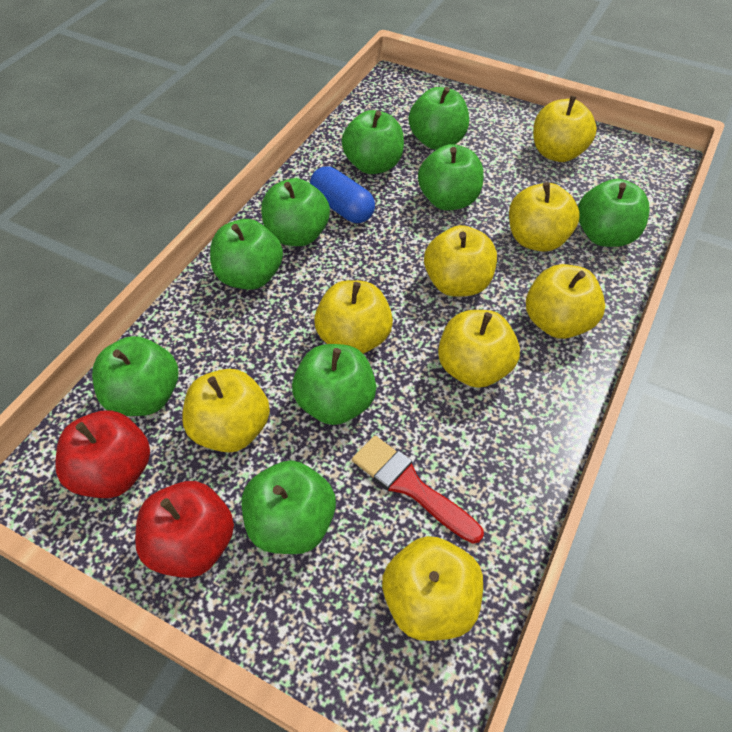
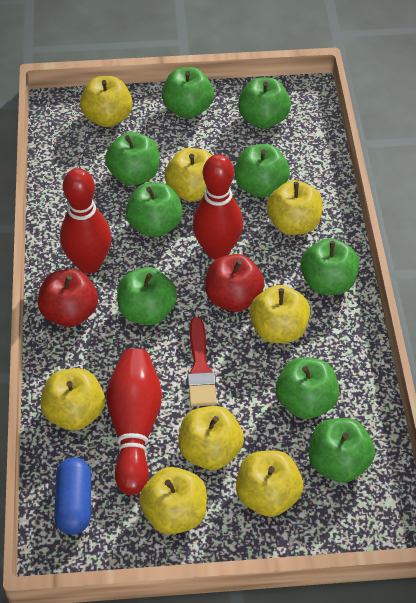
red bowling pin: none = 0 -> [60,168,111,274] [106,348,162,495] [192,154,243,259] = 3

